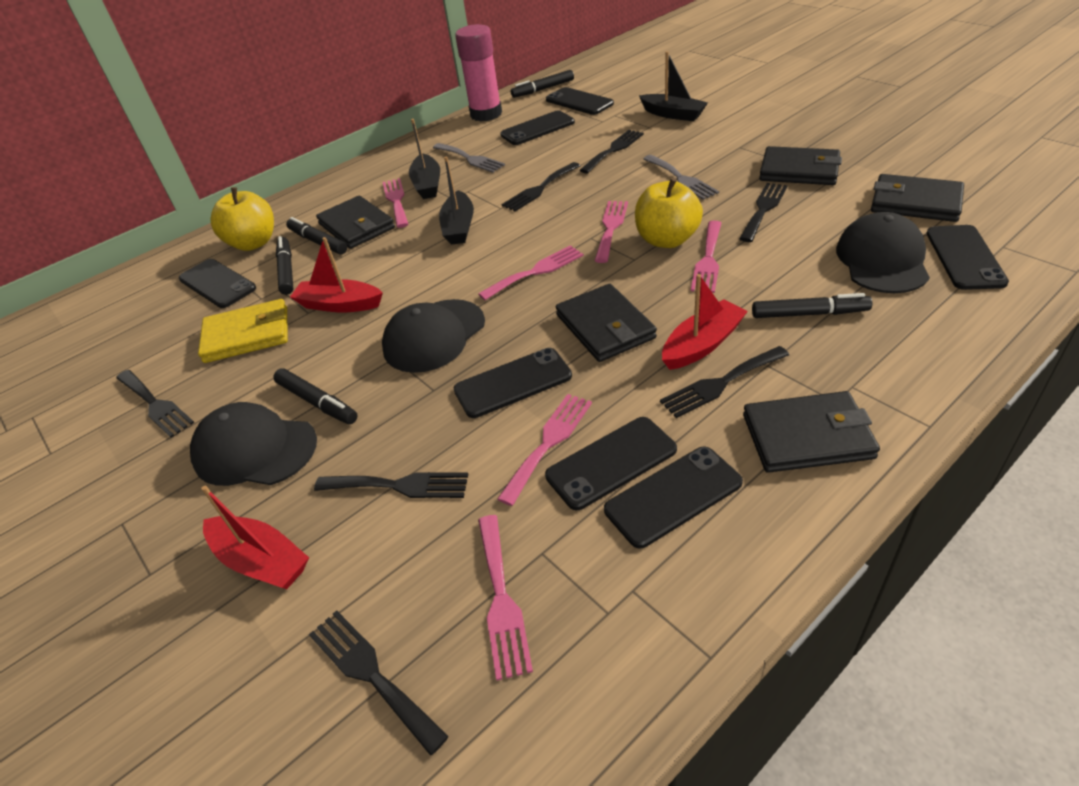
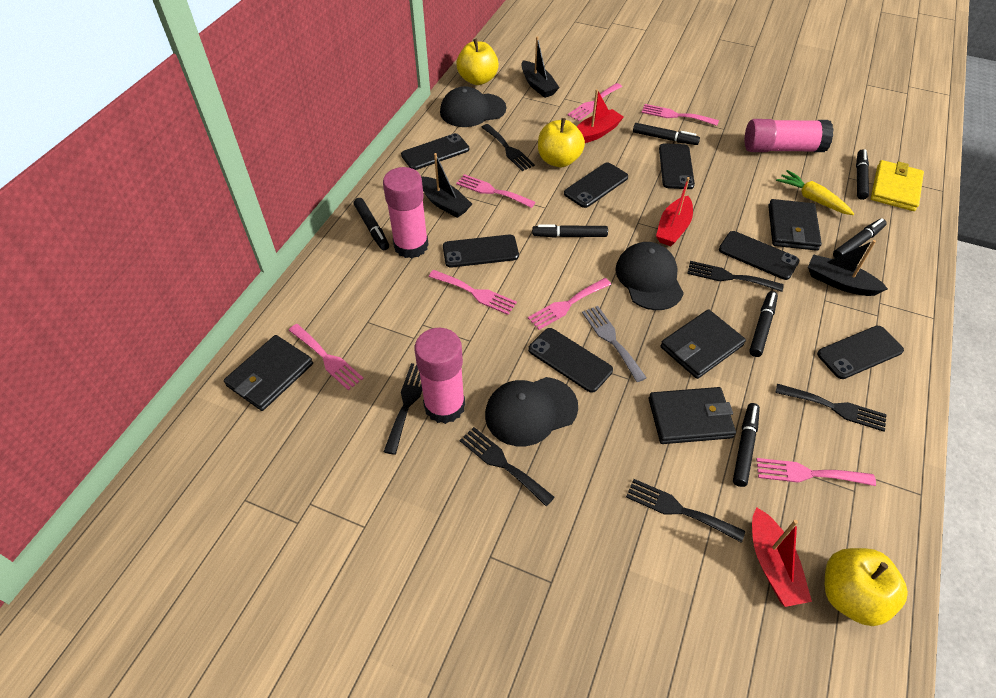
black fork: [116,370,194,438] [309,610,449,756] [314,472,468,498] [502,162,580,211] [580,130,644,173] [660,346,789,418] [739,183,787,242] = 7 -> [384,363,422,455] [460,427,555,506] [481,124,535,171] [626,479,745,543] [687,261,784,292] [775,384,887,432] = 6
black marker: [273,368,358,424] [276,236,293,295] [286,217,347,255] [511,70,574,98] [752,293,873,318] = 5 -> [354,198,389,250] [532,225,608,238] [633,123,700,145] [733,403,760,487] [749,291,778,357] [833,218,887,258] [856,149,869,200] = 7
black wallet: [316,196,395,249] [556,284,657,362] [743,391,880,473] [759,146,842,185] [871,174,964,222] = 5 -> [224,335,313,411] [649,387,736,444] [660,309,746,379] [768,199,822,251] = 4
grey fork: [433,143,505,173] [643,155,719,200] = 2 -> [582,306,647,382] = 1
pink fork: [383,178,408,228] [478,245,584,300] [478,515,533,681] [497,394,592,506] [595,201,628,263] [691,221,722,293] = 6 -> [288,324,364,390] [429,270,517,315] [456,174,536,208] [528,278,611,330] [568,83,622,121] [642,104,719,126] [756,458,876,486] = 7
pink glue stick: [455,24,502,122] = 1 -> [383,167,429,258] [415,328,465,424] [745,119,834,152] = 3
yellow apple: [211,187,274,251] [635,178,703,248] = 2 -> [456,39,499,85] [538,118,585,167] [825,548,908,626] = 3
yellow carrot: none = 0 -> [776,170,854,215] = 1

